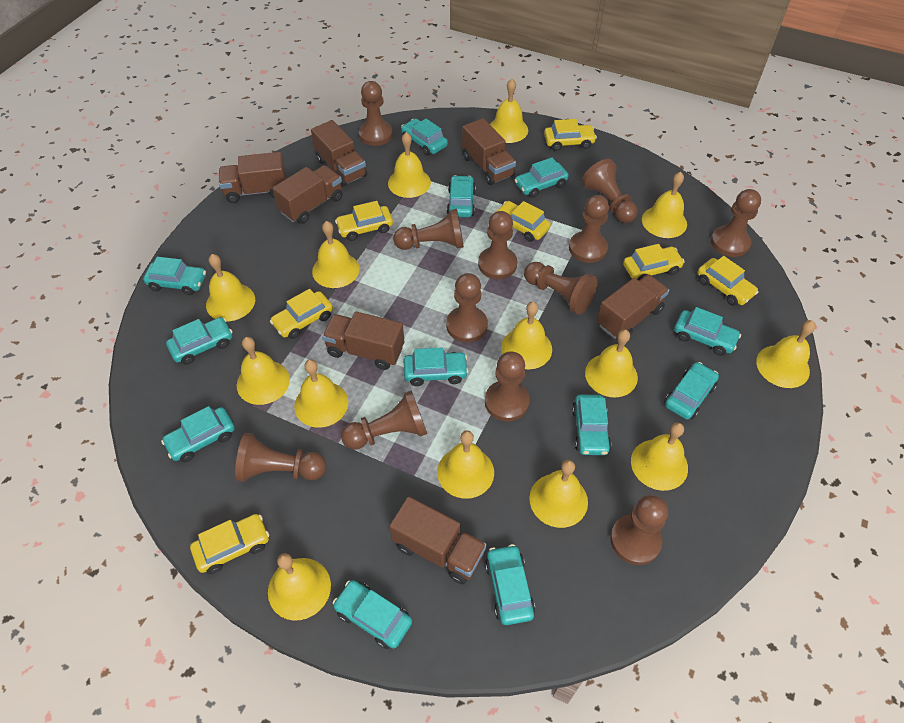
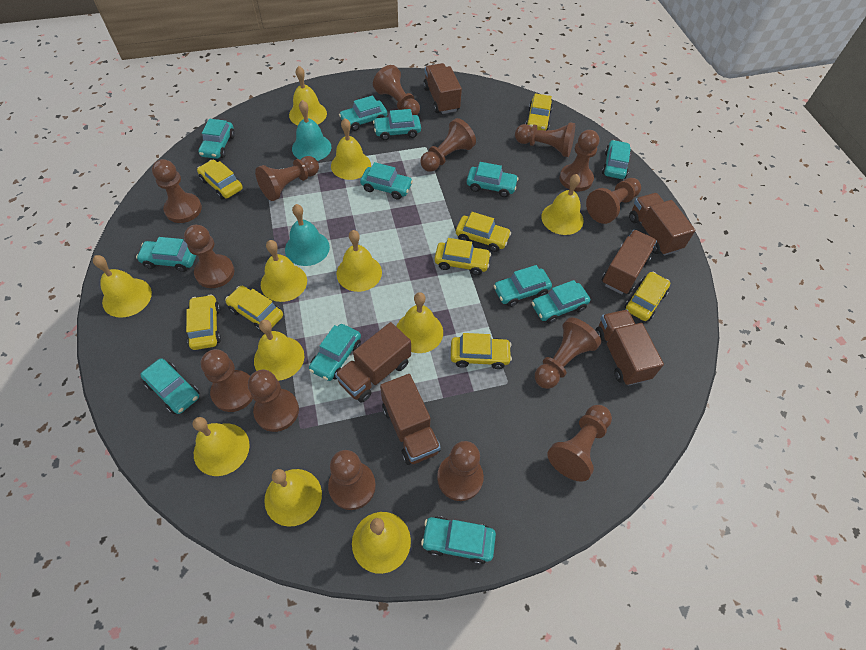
brown pawn: [235,433,326,482] [341,390,427,450] [359,81,393,146] [393,209,464,250] [446,273,488,343] [478,211,517,279] [485,351,530,421] [524,262,597,315] [569,195,609,263] [582,159,638,223] [610,495,668,565] [711,189,761,257] = 12 -> [152,159,202,223] [184,225,234,288] [201,349,253,412] [248,370,299,432] [255,156,319,201] [328,450,376,510] [373,65,420,115] [420,118,476,172] [437,441,484,501] [515,122,575,157] [535,317,601,389] [547,405,612,482] [559,130,599,191] [586,178,641,224] = 14
brown truck: [219,152,287,203] [272,165,343,224] [311,120,367,186] [322,312,404,370] [389,497,487,584] [462,118,516,185] [597,274,669,339] = 7 -> [335,322,411,403] [380,374,441,465] [423,63,462,114] [595,310,664,386] [602,230,657,294] [629,193,696,256] = 6
turquoise bell: none = 0 -> [285,204,330,266] [292,100,331,161] = 2
yellow bell: [206,254,255,321] [237,337,290,405] [268,553,331,621] [294,359,348,428] [312,221,360,288] [388,132,431,198] [437,430,494,499] [490,79,528,143] [501,302,552,369] [529,460,588,528] [585,329,638,397] [631,422,688,491] [642,172,687,238] [756,320,816,388] = 14 -> [93,255,152,318] [193,417,250,476] [254,320,304,381] [261,240,307,302] [264,469,322,527] [289,66,327,125] [331,118,371,180] [336,230,382,292] [352,512,411,574] [396,292,443,353] [541,174,584,235] = 11
yellow car: [190,514,269,574] [270,289,333,339] [335,201,393,241] [495,201,551,242] [544,119,597,151] [623,244,685,280] [697,256,758,306] = 7 -> [186,294,221,350] [197,160,243,200] [225,286,283,332] [434,238,491,275] [451,333,512,369] [456,212,511,252] [526,93,553,130] [625,272,670,321] = 8

